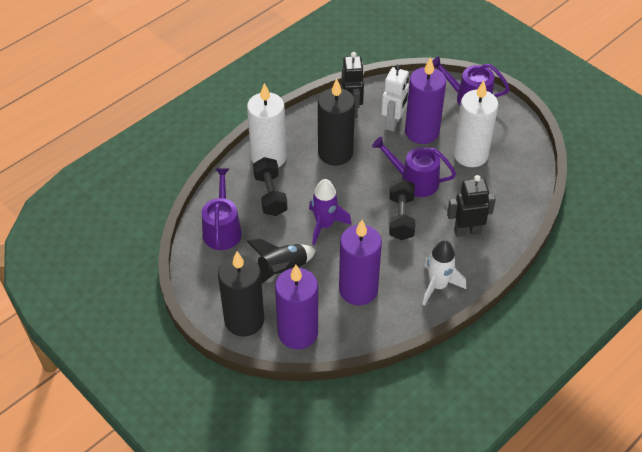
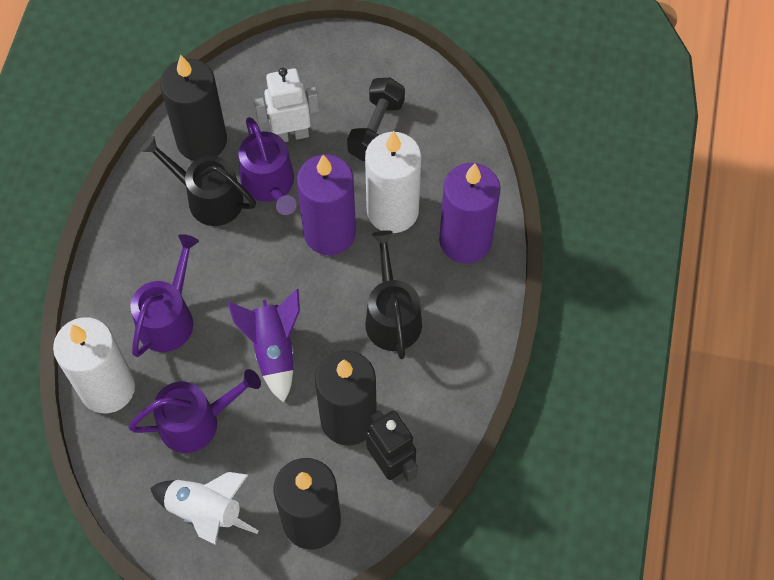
black candle: [218,251,264,337] [318,79,355,166] = 2 -> [160,55,227,161] [273,458,341,549] [315,350,377,446] = 3
black dumbbell: [253,157,288,216] [389,179,415,240] = 2 -> [347,78,405,161] = 1
black robot: [341,52,364,118] [447,175,496,237] = 2 -> [366,410,418,484] = 1
black rocket: [247,239,316,283] = 1 -> none = 0
black watering can: none = 0 -> [141,136,256,226] [365,230,422,359] = 2
purple candle: [275,265,318,350] [339,220,382,305] [405,57,446,144] = 3 -> [297,154,356,255] [439,163,501,263] = 2

